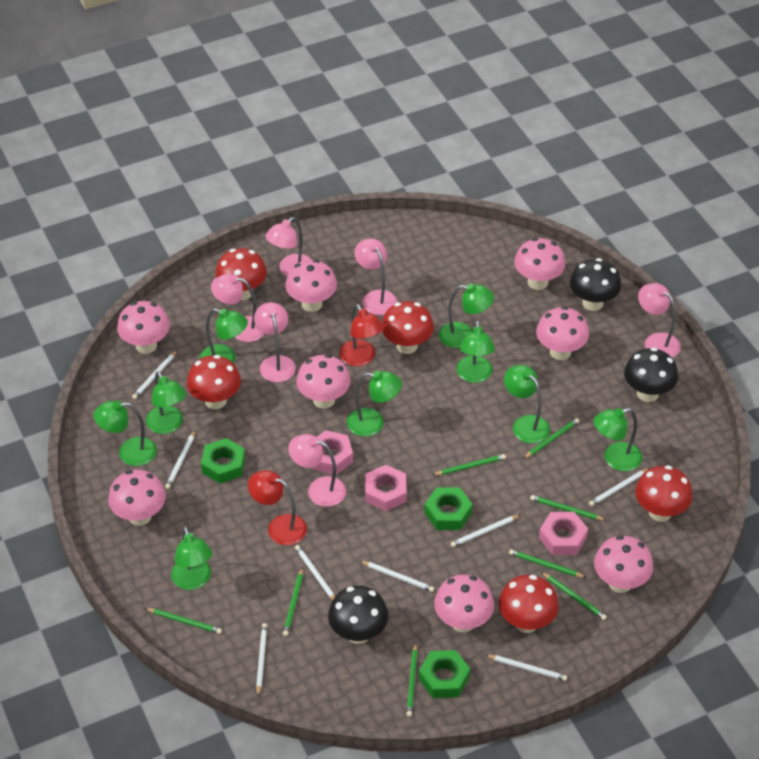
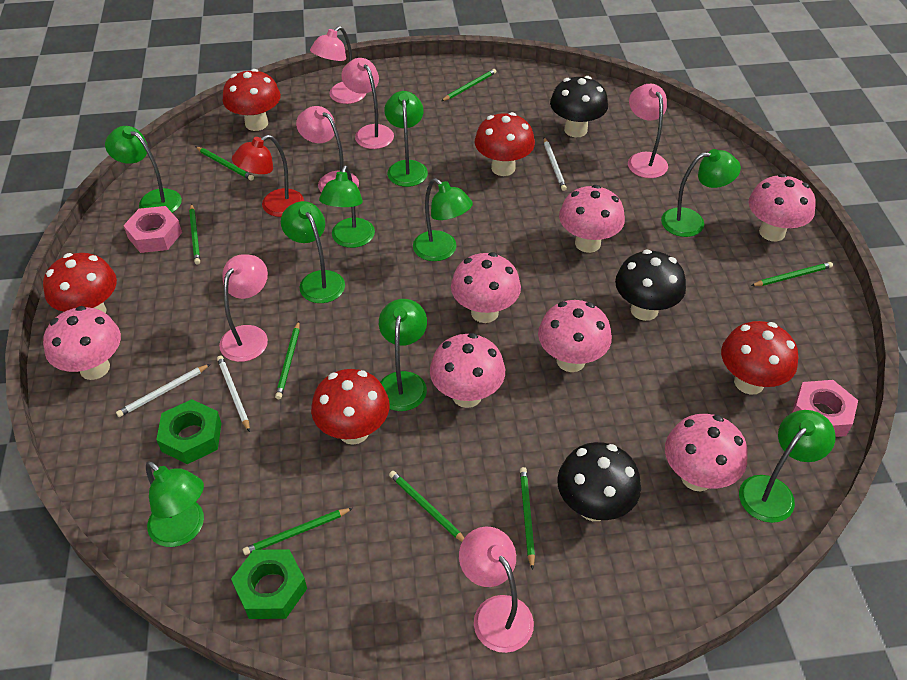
green nut: [201,438,245,484] [419,650,470,698] [424,487,473,530] = 3 -> [156,399,222,464] [231,549,307,619] = 2
pink mushroom: [108,470,166,526] [117,301,170,354] [285,259,337,312] [296,354,350,409] [434,574,494,633] [514,238,565,290] [536,306,589,360] [594,535,653,593] = 8 -> [43,306,121,380] [430,333,505,408] [451,252,521,323] [538,300,612,372] [559,185,625,253] [665,414,748,491] [748,174,816,241] = 7
pink nut: [313,430,353,475] [365,465,407,511] [539,512,588,555] = 3 -> [123,206,182,253] [792,380,858,437] = 2
red lamp: [248,470,307,545] [339,304,384,366] = 2 -> [232,135,304,217] = 1
white pencil: [132,350,177,399] [165,430,195,489] [256,623,267,696] [295,545,335,600] [360,561,434,592] [451,515,520,547] [486,655,567,681] [589,468,650,506] = 8 -> [116,364,210,417] [217,355,250,432] [544,138,567,191] = 3

